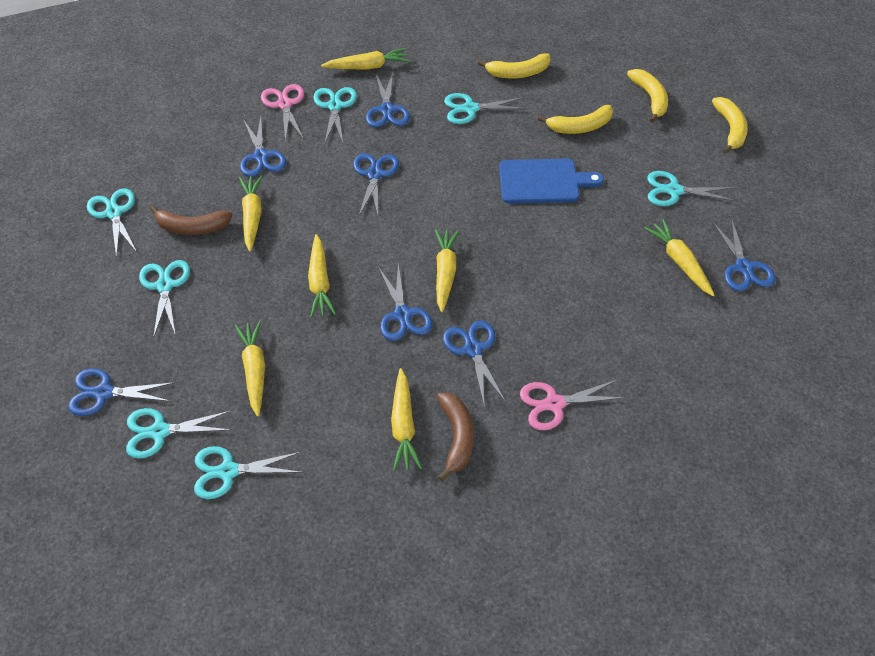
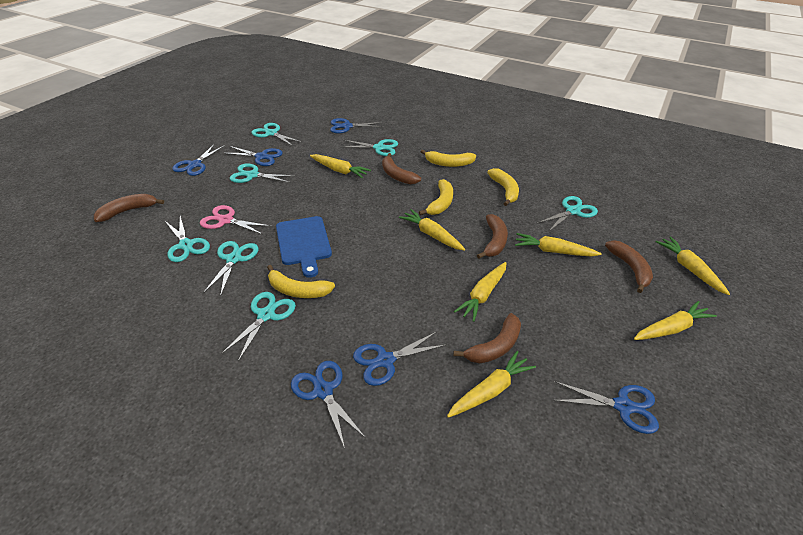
blue scissors: [68,368,175,416] [240,117,286,177] [353,153,399,216] [366,72,410,127] [379,264,432,341] [443,320,506,404] [712,218,775,291] = 7 -> [172,143,225,176] [223,146,283,166] [291,361,366,448] [330,118,384,133] [353,332,446,386] [553,381,659,434] = 6
brown banana: [150,205,233,235] [437,393,474,481] = 2 -> [94,194,164,222] [382,153,421,184] [453,313,521,363] [477,214,508,259] [605,240,653,293] = 5
pink scissors: [261,84,304,142] [520,380,626,430] = 2 -> [200,205,270,235] = 1

